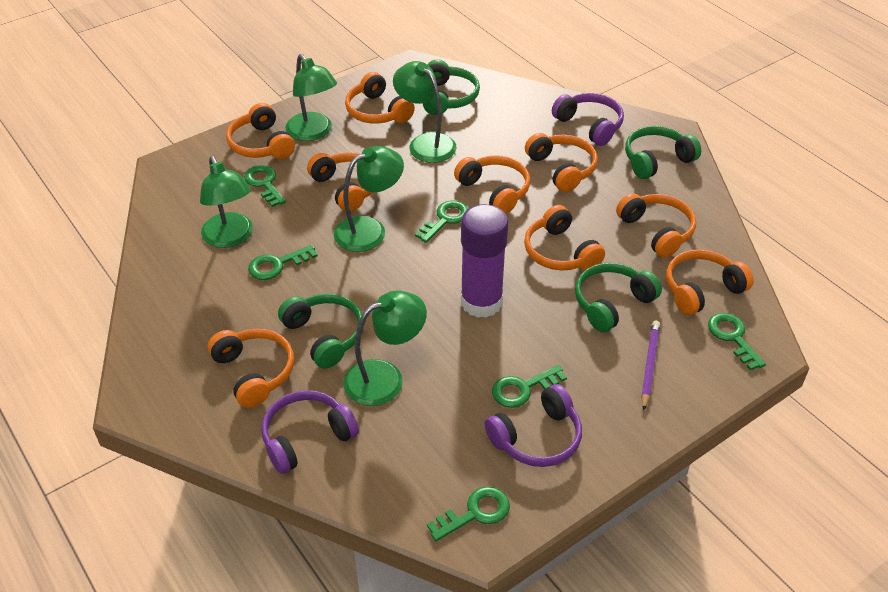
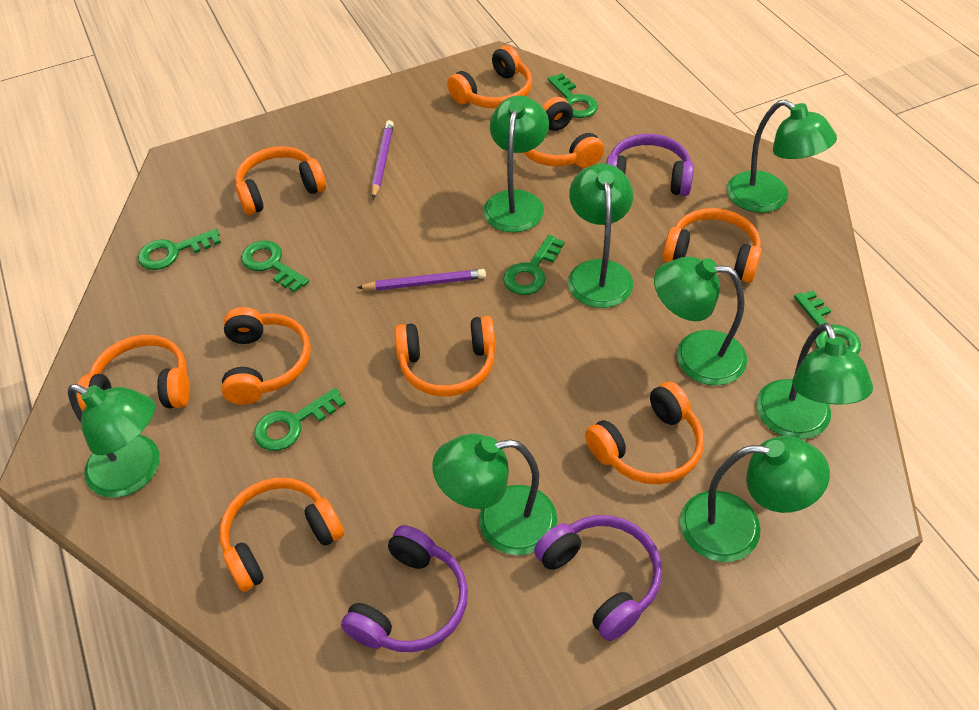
green headphones: [278,294,363,369] [423,59,480,115] [575,263,662,332] [625,126,701,179] = 4 -> none = 0
green lamp: [200,156,253,248] [285,54,337,141] [334,146,404,252] [343,291,427,406] [393,61,456,163] = 5 -> [68,384,160,497] [432,434,557,555] [483,96,549,232] [568,163,633,308] [654,257,747,385] [680,436,830,562] [727,100,837,213] [756,323,873,439] = 8
purple glue stick: [461,204,508,318] = 1 -> none = 0
purple pencil: [641,321,660,410] = 1 -> [357,269,486,291] [371,120,394,199] = 2

